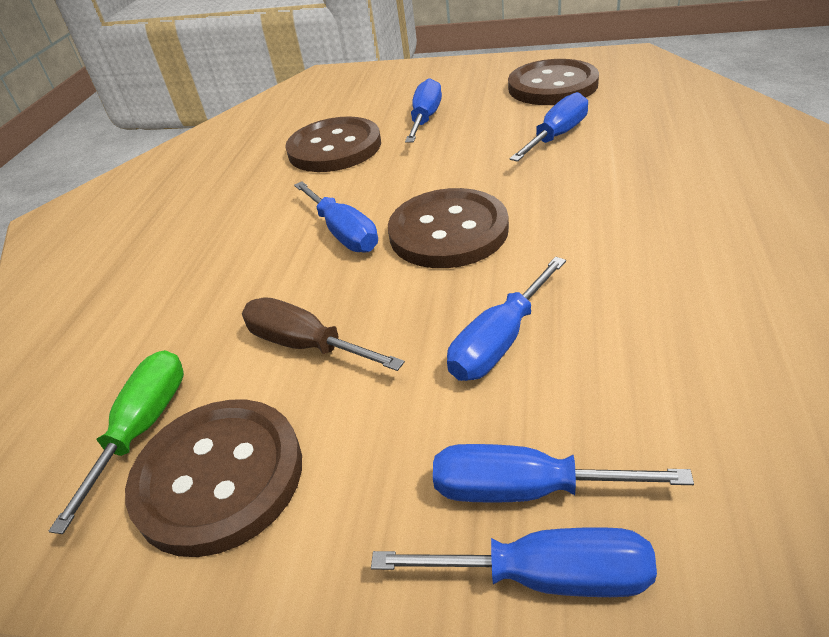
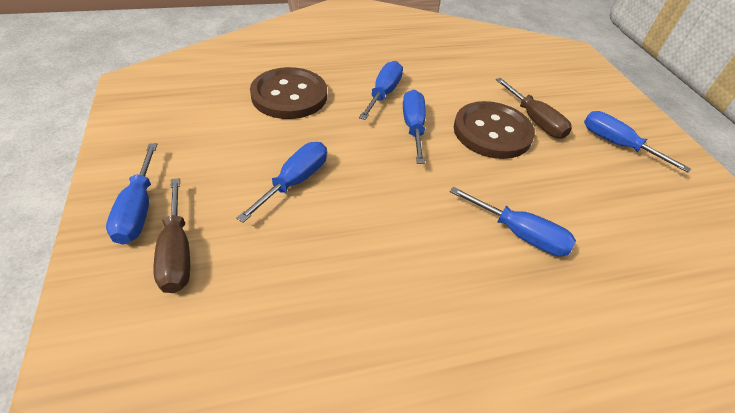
brown button: [125,400,302,557] [285,116,381,172] [388,188,509,268] [508,59,599,105] = 4 -> [250,67,327,119] [454,101,535,159] = 2
brown screwdriver: [242,298,405,371] = 1 -> [153,178,190,293] [496,78,572,139] = 2
green screwdriver: [49,350,184,534] = 1 -> none = 0

